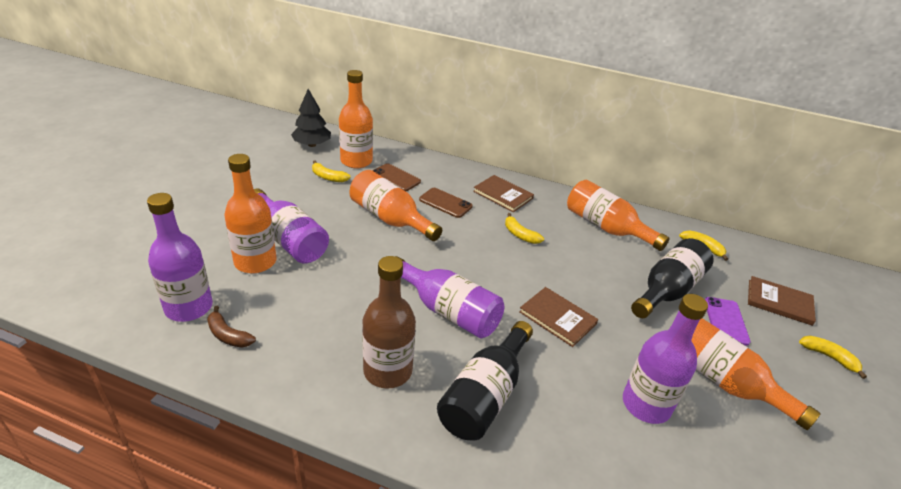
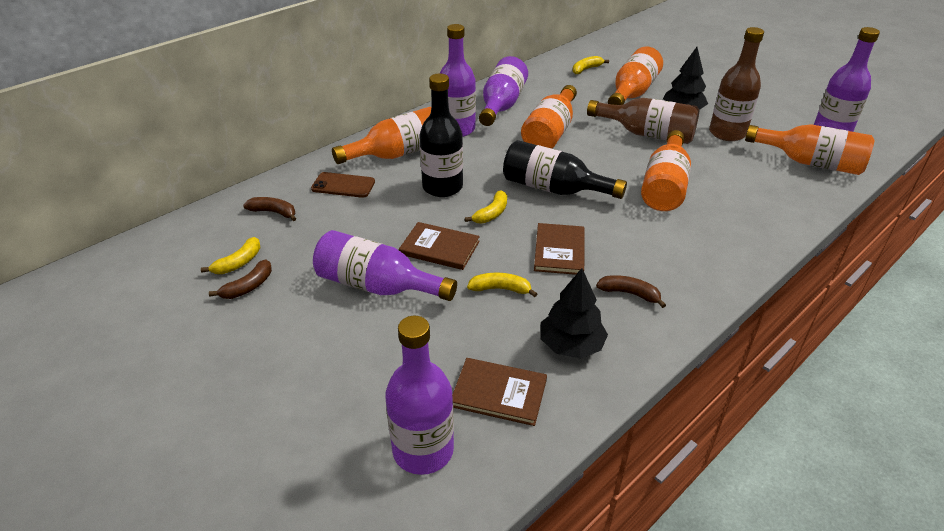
black tree: [291,89,331,147] = 1 -> [540,268,608,358] [663,47,708,109] = 2
brown banana: [207,306,256,348] = 1 -> [209,260,272,299] [243,197,296,221] [596,275,666,308] = 3
brown bottle: [362,256,416,389] = 1 -> [587,98,699,144] [709,27,764,141] = 2
brown phone: [373,163,421,191] [419,188,473,218] = 2 -> [311,172,375,198] = 1
purple bottle: [147,193,213,322] [254,188,329,263] [395,256,504,338] [623,294,708,424] = 4 -> [313,230,457,301] [385,316,454,475] [440,24,476,137] [479,56,528,126] [814,27,880,132] = 5
purple phone: [705,297,750,346] = 1 -> none = 0

